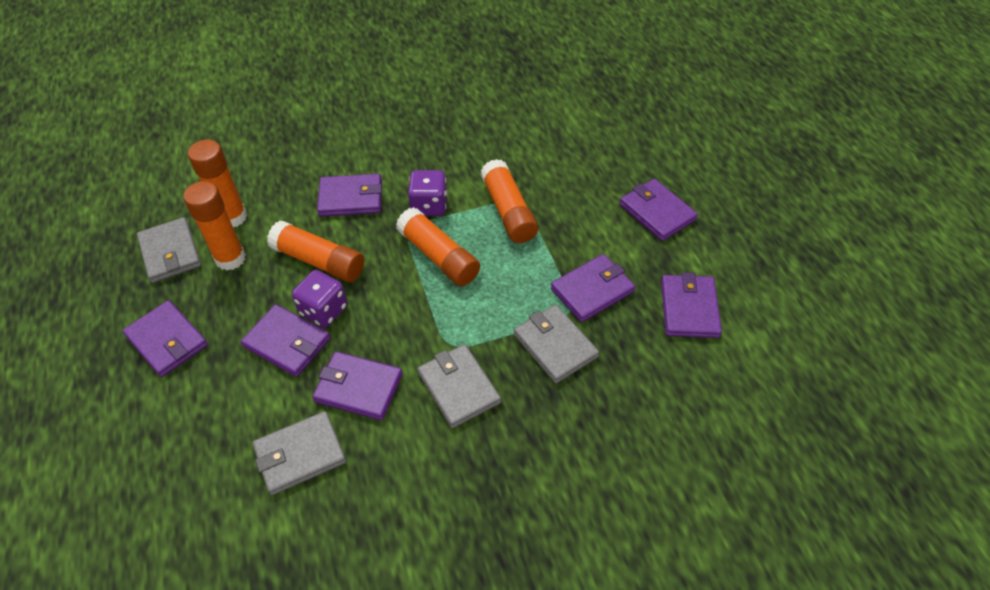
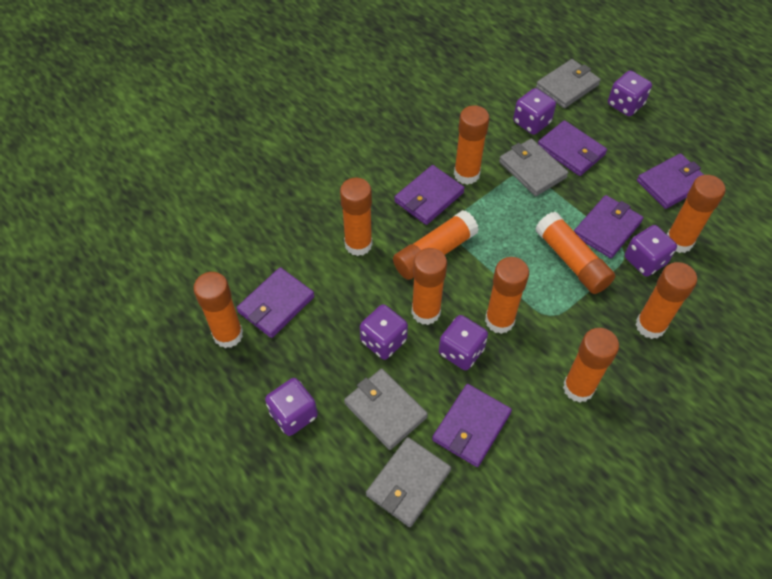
orange glue stick: [183,181,246,270] [188,140,247,227] [267,220,364,282] [396,207,480,286] [480,159,538,243] = 5 -> [193,272,243,348] [340,178,372,256] [393,210,479,280] [411,248,447,325] [454,105,490,185] [485,257,529,334] [535,212,615,294] [563,328,619,402] [636,262,697,339] [667,175,725,253] = 10
purple dice: [292,270,348,328] [408,170,447,216] = 2 -> [265,378,318,436] [360,304,408,360] [439,315,488,370] [513,88,556,135] [608,71,652,116] [625,225,677,277] = 6
purple wallet: [123,300,208,377] [241,304,331,377] [312,351,403,420] [317,174,382,217] [551,254,635,322] [620,179,698,241] [661,272,722,338] = 7 -> [237,267,315,338] [394,165,465,225] [432,384,512,467] [538,120,607,176] [574,195,643,258] [637,153,704,209] = 6

